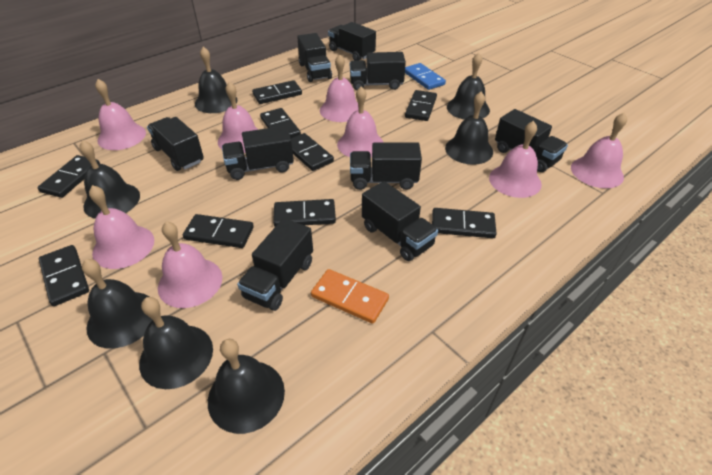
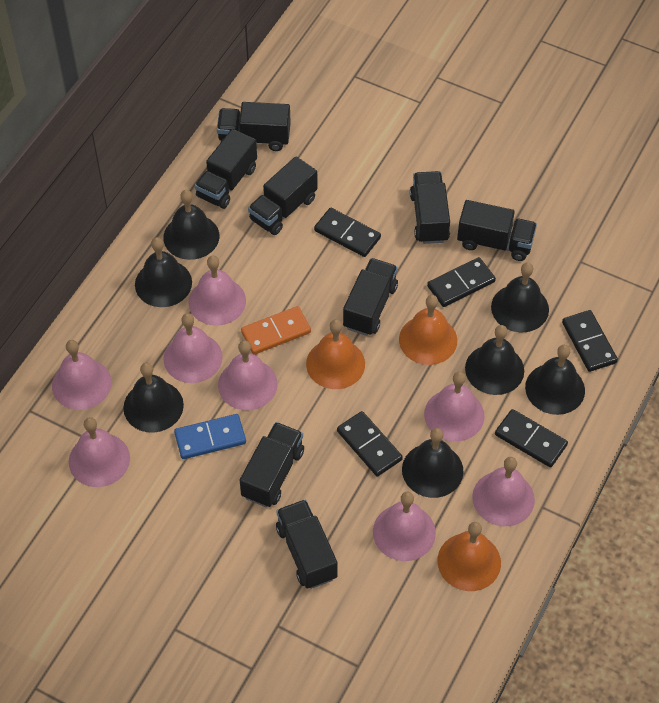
black domino: [38,155,100,198] [39,245,89,306] [183,214,254,248] [252,80,302,104] [260,108,301,138] [273,199,336,227] [291,133,334,171] [405,90,437,121] [432,208,497,238] = 9 -> [314,208,381,257] [337,411,403,476] [427,257,496,307] [495,409,568,467] [562,310,618,372] = 5
black truck: [147,117,203,171] [222,126,294,180] [237,218,313,311] [297,33,332,82] [328,22,376,61] [350,52,406,90] [350,142,422,190] [362,181,438,261] [495,109,568,172] = 9 -> [195,129,257,209] [217,102,291,151] [240,422,304,507] [248,156,318,235] [276,499,338,589] [343,258,398,336] [410,171,450,244] [457,200,537,261] = 8
orange bell: none = 0 -> [306,319,365,389] [399,295,457,365] [437,522,501,591] = 3

